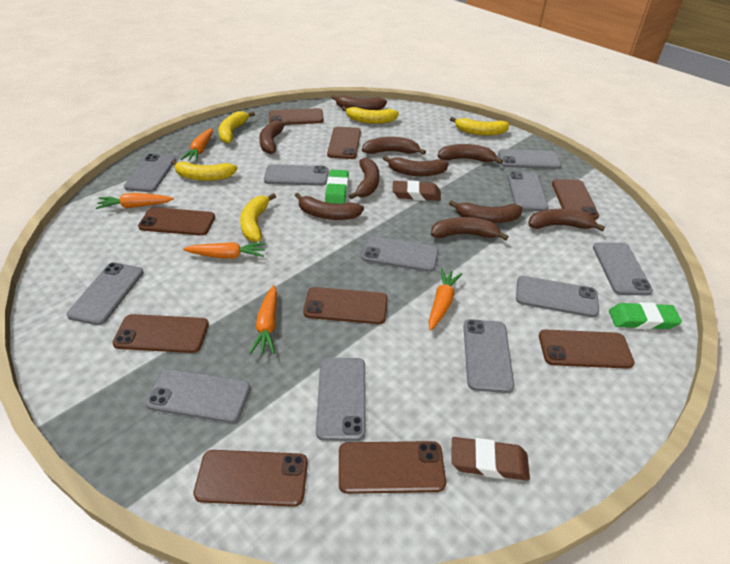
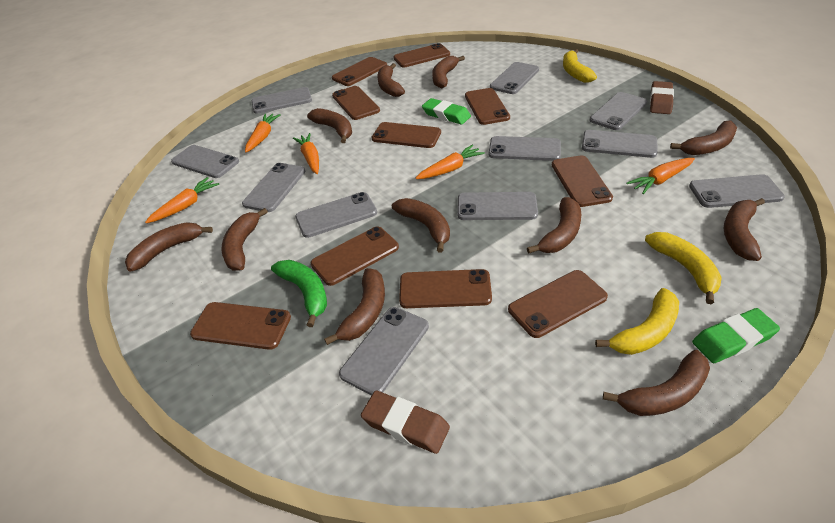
brown banana: [259,120,290,154] [295,193,364,220] [331,95,387,110] [349,158,379,199] [362,137,426,155] [383,156,449,176] [431,217,509,240] [437,144,503,164] [449,200,522,223] [528,209,605,232] = 10 -> [125,222,213,272] [221,208,268,271] [307,108,352,143] [324,268,385,345] [378,63,405,97] [392,198,450,252] [432,56,465,88] [527,197,581,253] [603,350,710,416] [670,120,737,155] [724,198,765,261] = 11
brown phone: [113,314,209,353] [138,207,215,236] [193,450,308,507] [269,108,324,125] [303,287,388,324] [327,127,361,159] [339,441,446,494] [539,330,634,369] [552,179,599,220] = 9 -> [190,302,291,350] [311,227,399,286] [332,57,387,86] [332,86,380,120] [371,122,441,148] [394,43,450,67] [399,269,492,308] [465,88,510,125] [508,270,608,338] [552,155,613,207] = 10
green banana: none = 0 -> [271,260,327,327] = 1
yellow banana: [171,160,237,181] [219,111,255,144] [240,193,276,242] [342,106,399,124] [450,117,510,136] = 5 -> [563,49,597,83] [595,288,679,355] [645,232,722,304] = 3

